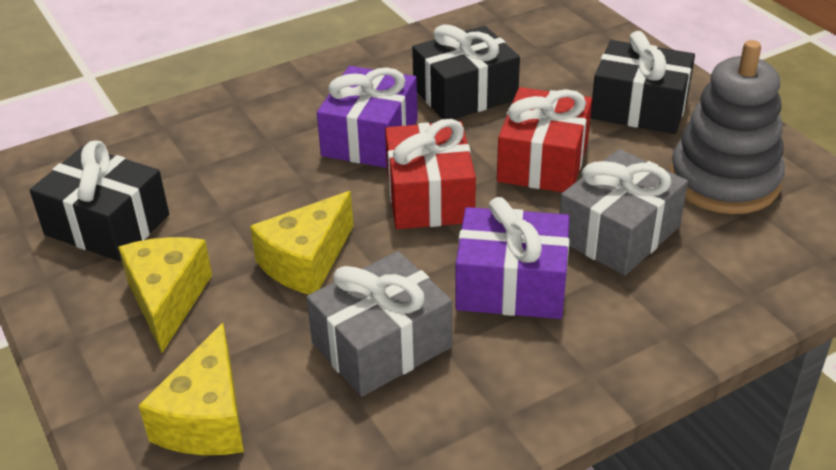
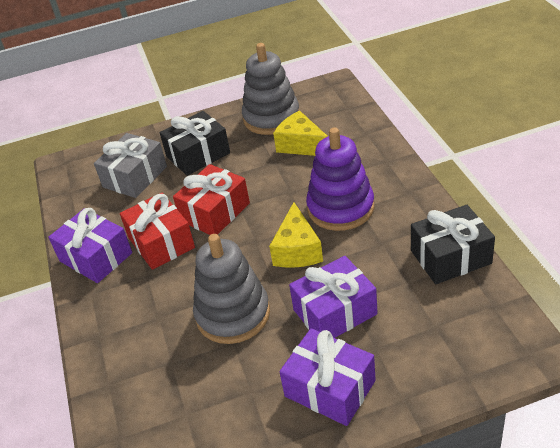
black gift: [30,140,169,262] [412,24,520,119] [590,31,695,134] = 3 -> [160,111,230,176] [411,205,495,284] = 2
grey gift: [306,251,452,397] [559,149,688,275] = 2 -> [94,133,167,198] = 1
grey stacking toy: [670,40,785,214] = 1 -> [193,234,270,344] [242,43,300,135] = 2
purple gift: [317,66,418,168] [455,197,569,319] = 2 -> [48,208,132,283] [279,328,376,426] [289,256,378,338] = 3
purple stacking toy: none = 0 -> [306,127,374,231] = 1
yellow cheese: [118,237,212,353] [138,323,244,455] [250,191,354,294] = 3 -> [269,202,323,268] [273,111,328,156] = 2

